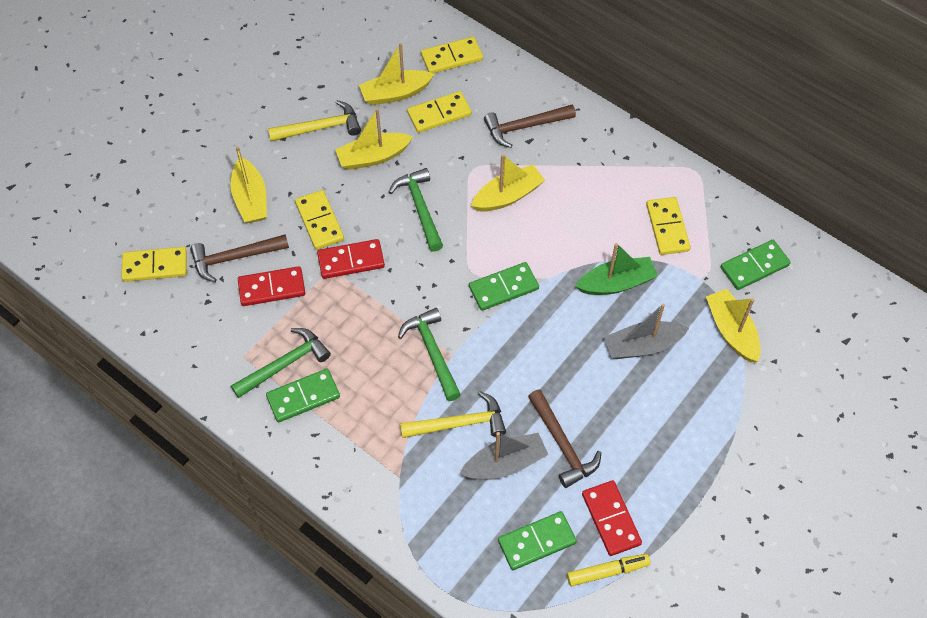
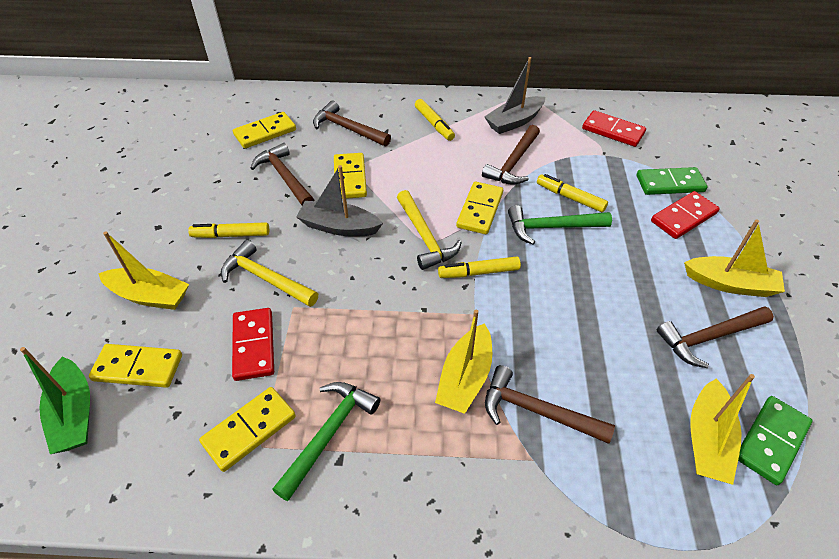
brown hammer: [190,234,289,282] [484,105,576,148] [528,389,601,488] = 3 -> [250,143,314,205] [313,101,391,146] [482,125,540,185] [485,365,615,444] [657,306,774,368] = 5
green domino: [266,369,340,422] [469,262,539,311] [498,511,577,570] [721,240,790,290] = 4 -> [637,167,708,195] [738,396,813,485] = 2
green hammer: [231,328,331,398] [389,168,443,252] [398,308,461,401] = 3 -> [272,382,380,501] [508,205,612,245] = 2
yellow boat: [230,146,267,223] [335,108,413,170] [359,43,434,105] [471,154,545,212] [706,289,761,362] = 5 -> [98,231,189,310] [435,310,492,414] [684,219,785,297] [690,374,755,485] = 4
yellow marker: [567,554,650,586] = 1 -> [188,222,269,238] [415,99,455,141] [438,256,521,278] [537,174,608,212] = 4

